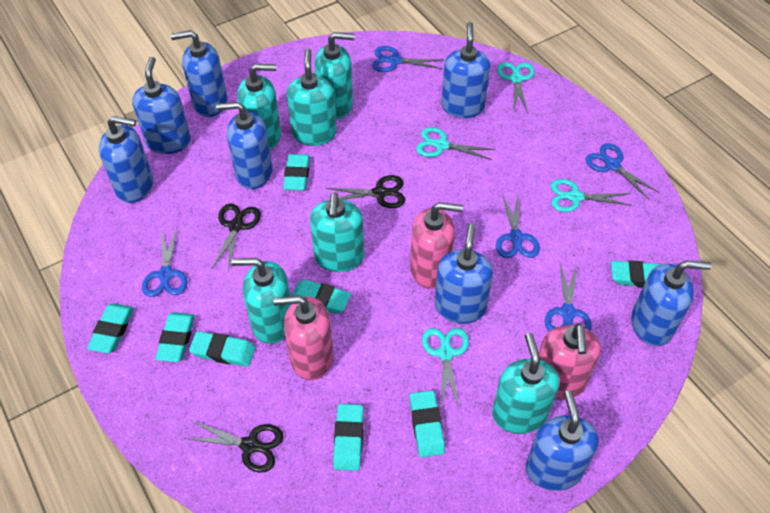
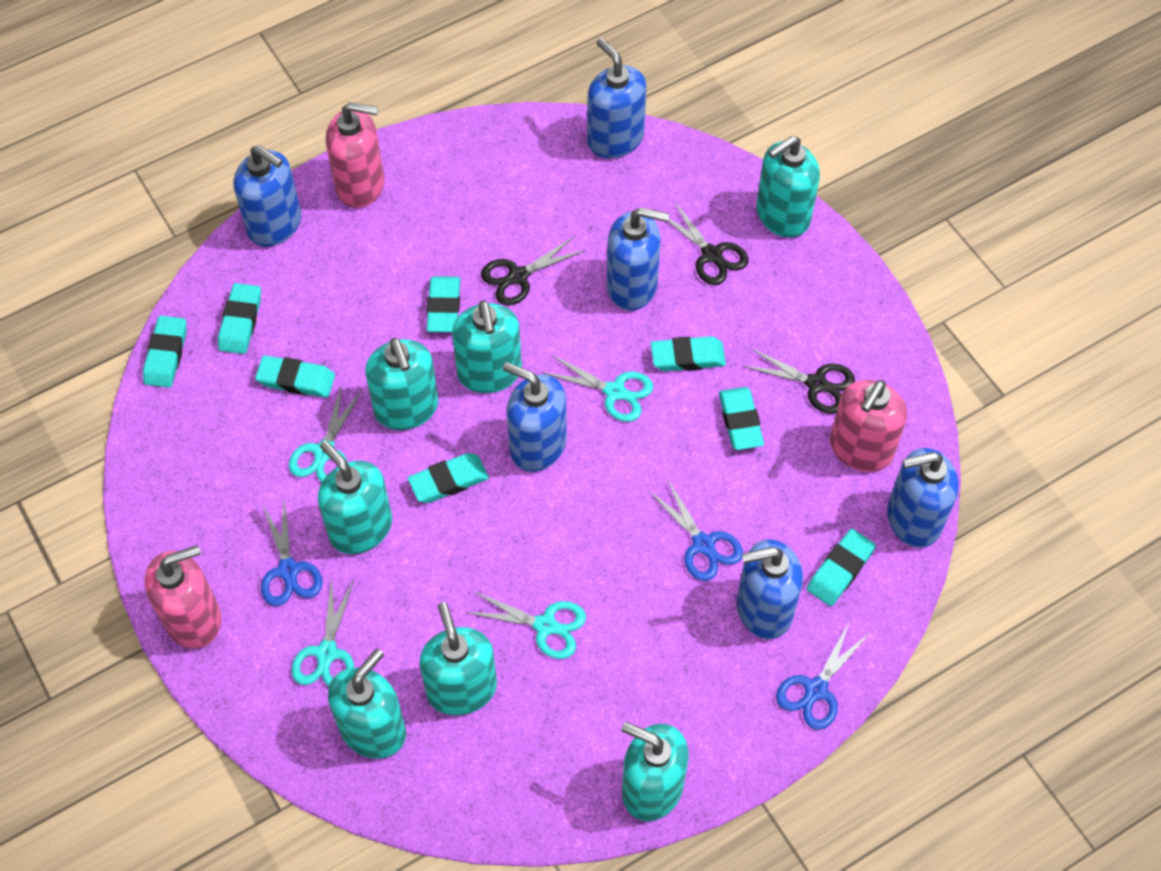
blue scissors: [142,226,188,297] [372,46,443,72] [496,194,540,258] [545,263,592,331] [586,143,659,199] = 5 -> [261,498,322,606] [649,479,743,581] [776,621,870,730] = 3
blue soap dispenser: [99,116,153,203] [132,57,191,154] [171,30,227,117] [216,102,272,189] [435,223,493,324] [441,22,491,118] [525,390,599,491] [631,260,711,346] = 8 -> [234,145,301,247] [503,362,567,472] [587,38,647,159] [607,207,669,310] [737,540,803,639] [887,448,959,548] = 6
turquoise soap dispenser: [231,258,291,344] [237,64,281,150] [287,49,337,146] [310,193,364,272] [314,32,355,119] [492,333,560,434] = 6 -> [318,440,392,554] [328,648,406,759] [365,338,438,430] [419,602,497,715] [452,300,522,393] [621,722,689,821] [756,136,820,238] = 7

